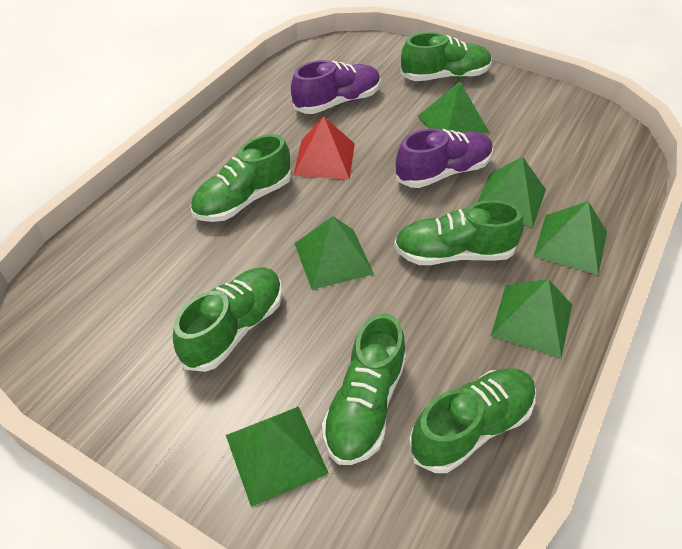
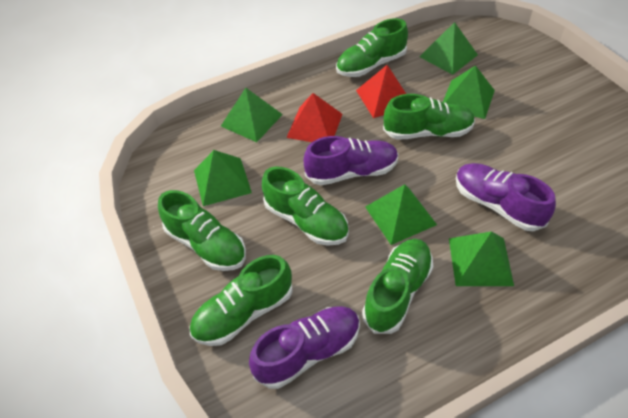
purple shoe: [291,60,381,114] [395,128,493,188] = 2 -> [249,306,360,389] [304,136,398,185] [456,163,556,231] = 3
red pyramid: [293,116,355,180] = 1 -> [286,93,342,142] [356,65,406,118] = 2

